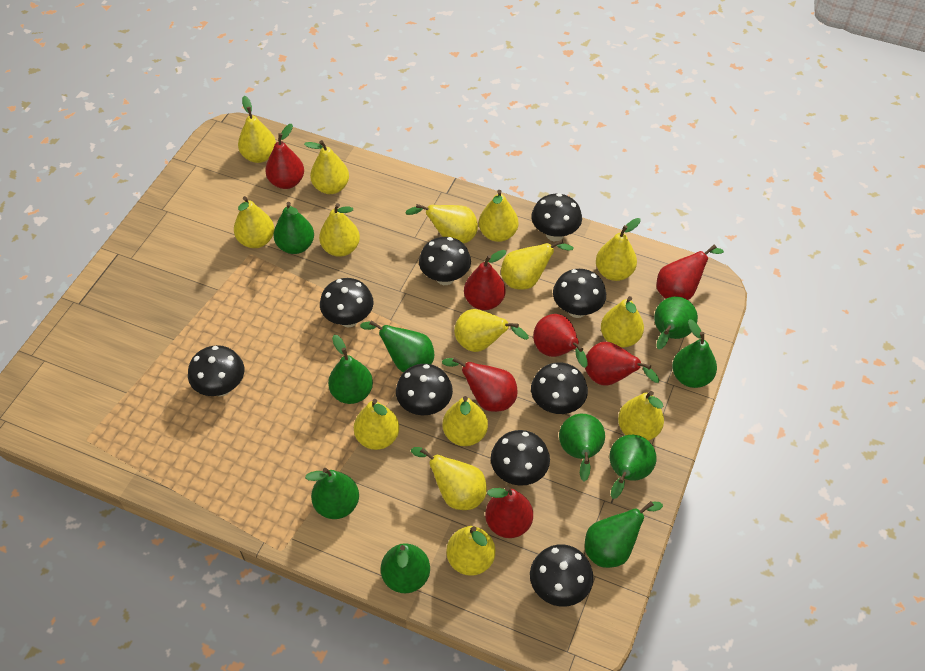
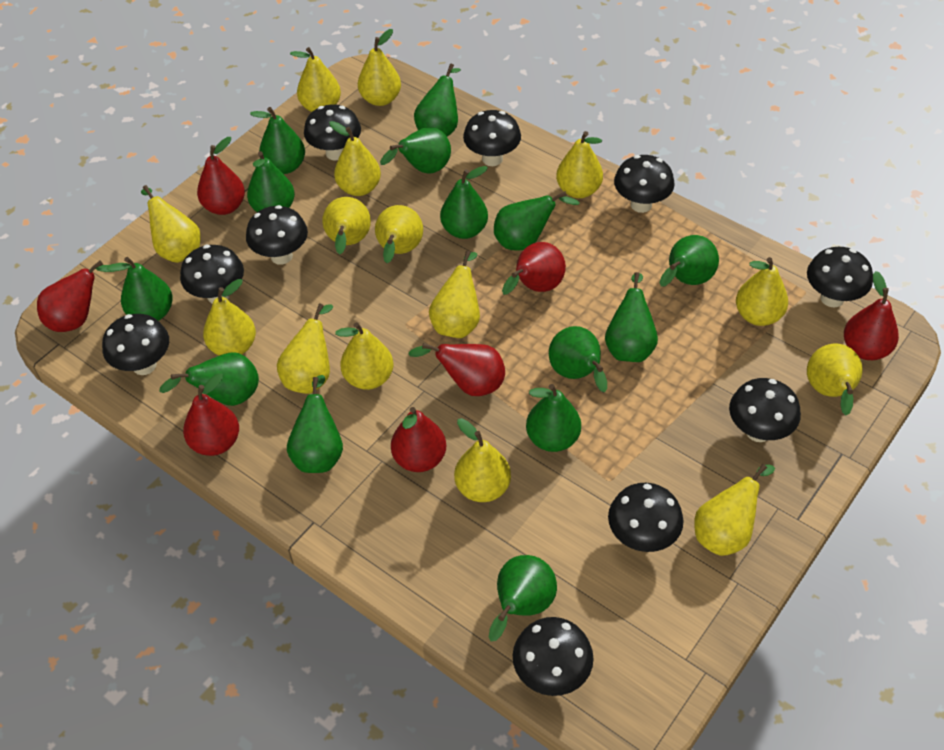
black mushroom: [188,345,244,396] [320,278,373,327] [396,364,453,415] [419,237,471,285] [491,430,550,486] [530,544,594,607] [531,362,588,414] [532,193,582,241] [553,269,606,318] = 9 -> [102,314,169,375] [180,245,244,304] [246,205,308,265] [304,104,361,161] [463,110,521,166] [513,617,594,696] [608,483,684,552] [614,155,675,213] [729,378,801,442] [807,247,873,308] = 10
green pear: [274,202,314,254] [305,468,359,519] [328,335,373,404] [360,320,434,372] [381,543,430,593] [559,414,605,482] [585,501,663,568] [610,435,657,499] [654,296,698,349] [672,319,717,388] = 10 -> [107,257,173,321] [159,352,259,406] [247,151,295,212] [250,107,305,174] [287,375,343,473] [380,127,451,174] [414,64,461,137] [440,166,488,239] [489,555,557,642] [494,191,580,251] [526,384,581,452] [549,326,607,392] [605,272,658,362] [659,235,719,287] = 14

